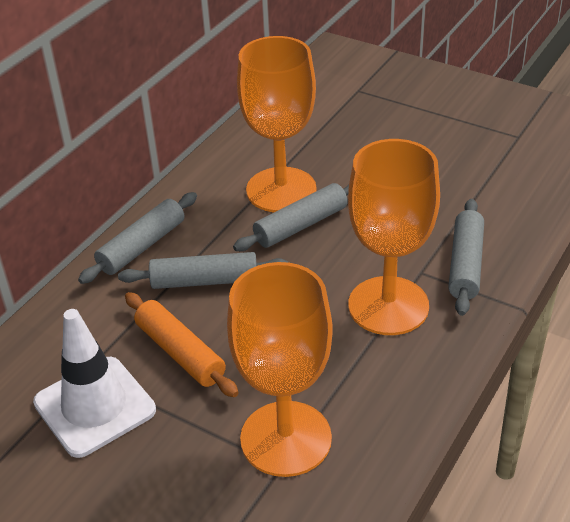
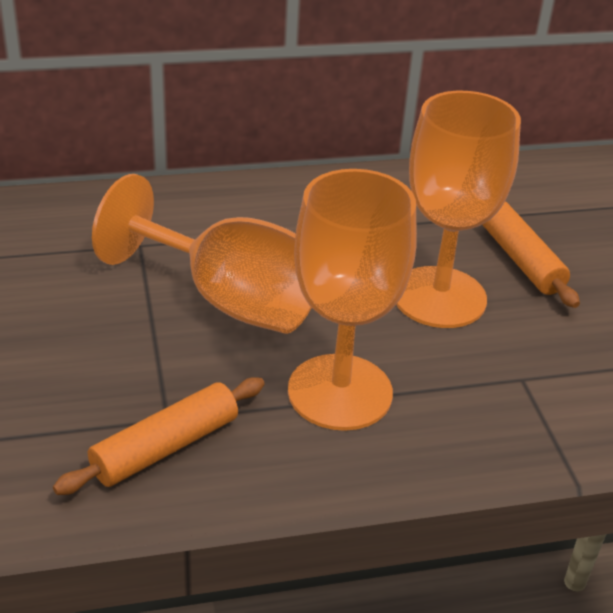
grey rolling pin: [78,192,197,284] [118,252,288,289] [233,183,349,251] [448,199,484,316] = 4 -> none = 0
orange rolling pin: [125,292,239,397] = 1 -> [53,377,265,495] [482,201,580,308] = 2
white traffic cone: [33,309,156,458] = 1 -> none = 0

